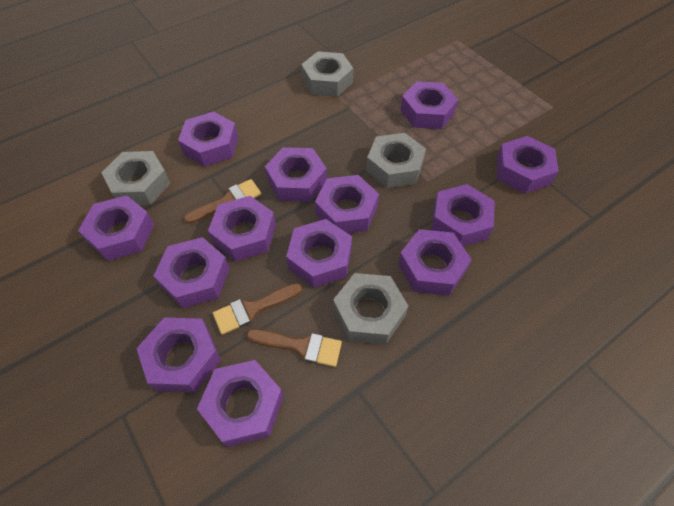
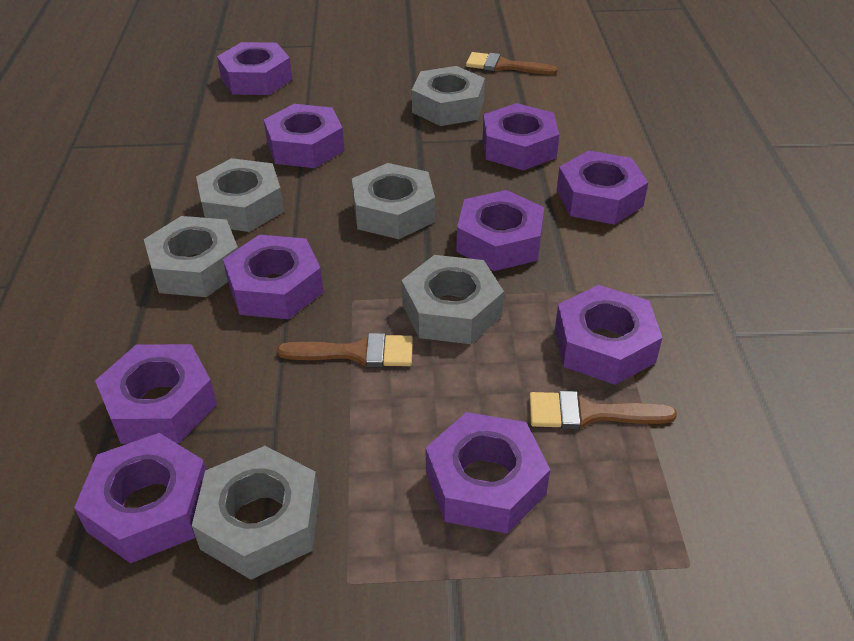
grey nut: [101,151,171,205] [301,51,353,97] [333,273,408,344] [366,133,426,188] = 4 -> [144,216,238,297] [192,446,319,580] [196,158,284,232] [352,163,435,239] [401,255,504,344] [412,66,485,126] = 6
purple nut: [78,195,154,261] [136,318,221,393] [153,237,230,308] [178,112,238,167] [197,360,284,447] [208,196,276,261] [265,147,327,202] [286,219,352,288] [315,175,379,233] [398,229,472,295] [400,81,458,129] [431,184,495,246] [496,136,559,194] = 13 -> [74,433,207,564] [95,344,217,444] [217,42,292,95] [223,235,324,319] [264,104,345,168] [426,412,550,534] [457,190,544,271] [483,103,559,170] [555,285,662,385] [557,150,648,225] = 10

